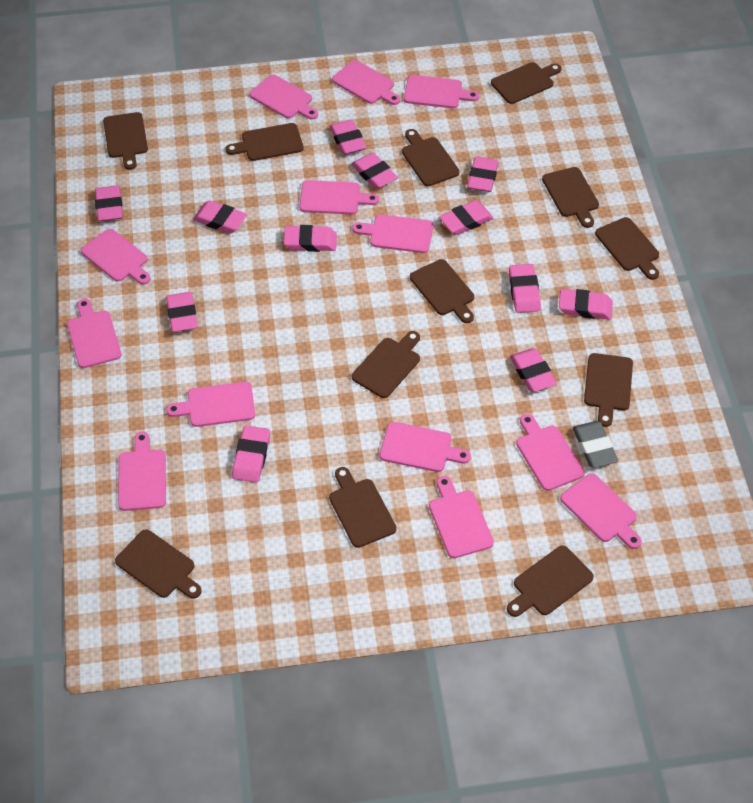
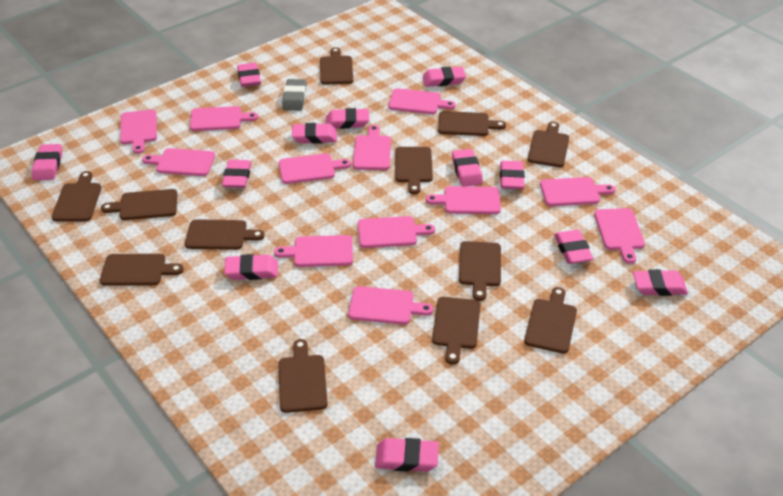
pink cutting board: [67,298,122,368] [81,229,151,284] [118,432,166,511] [166,382,255,427] [249,74,318,120] [299,180,379,214] [332,60,401,105] [352,214,433,253] [380,422,471,472] [404,75,479,108] [429,476,494,558] [516,414,585,491] [560,474,642,549] = 13 -> [120,110,157,154] [142,148,215,176] [190,106,258,131] [274,235,353,267] [279,153,351,184] [348,286,433,325] [353,125,391,170] [358,216,435,248] [389,88,456,114] [426,186,501,214] [540,177,615,206] [594,208,645,264] = 12

